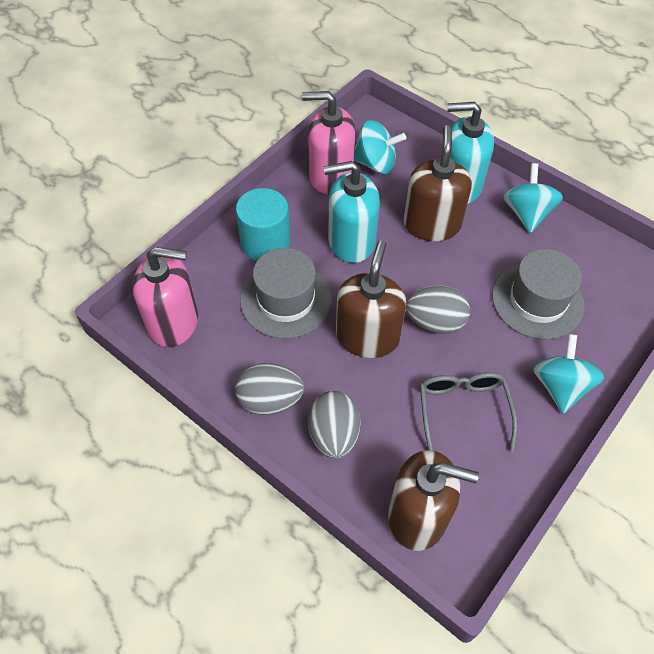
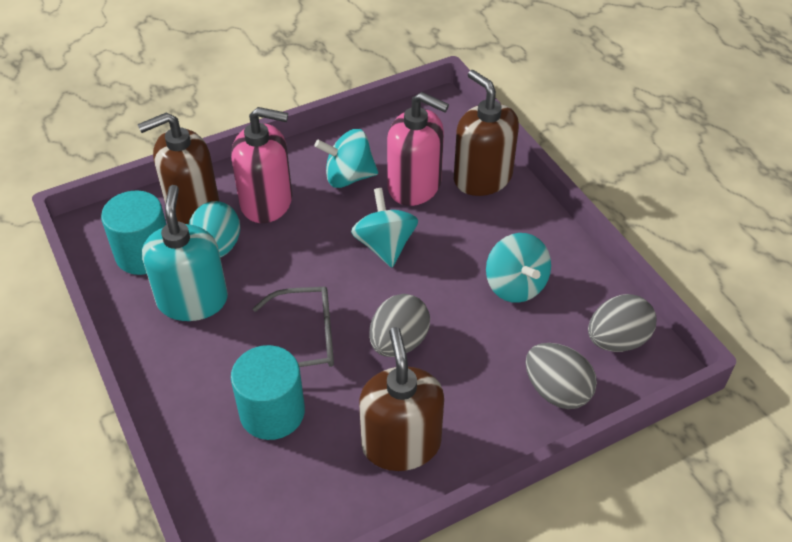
grey hat: [240,248,332,339] [492,249,585,340] = 2 -> none = 0
turquoise cylinder: [236,188,290,261] = 1 -> [101,190,166,275] [231,345,305,440] = 2
turquoise egg: none = 0 -> [189,201,240,258] = 1
turquoise soap dispenser: [323,161,380,263] [447,102,494,204] = 2 -> [142,185,228,321] = 1

